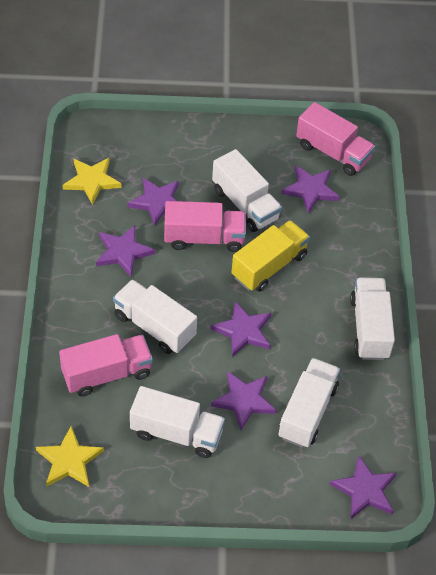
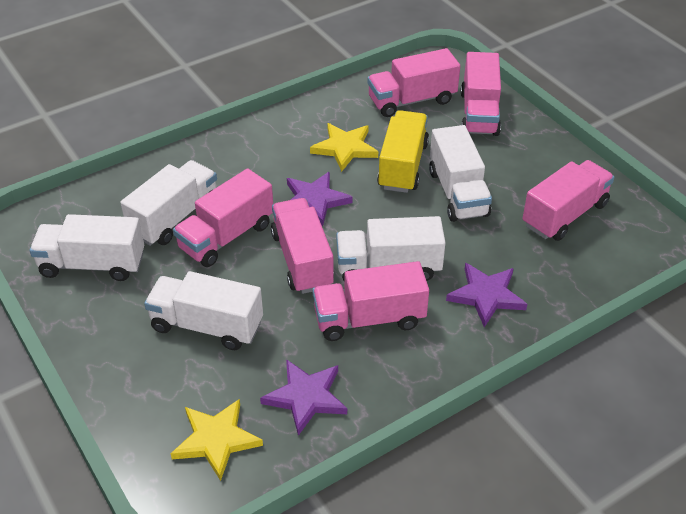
pink truck: [59,334,153,396] [164,201,246,252] [296,102,375,176] = 3 -> [173,168,273,267] [271,198,334,294] [313,261,429,341] [367,48,460,117] [461,52,501,136] [522,160,615,241] = 6
purple star: [96,225,155,277] [128,178,179,226] [211,301,271,357] [211,372,277,430] [281,165,340,214] [330,455,397,519] = 6 -> [260,359,347,436] [287,172,352,226] [446,263,527,327] = 3

